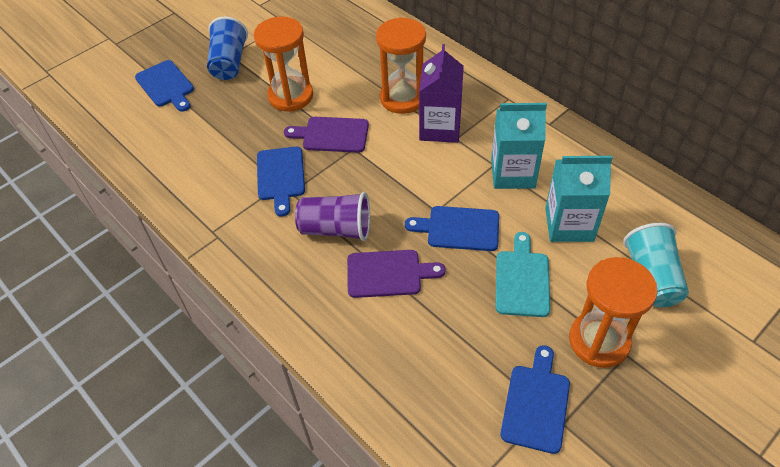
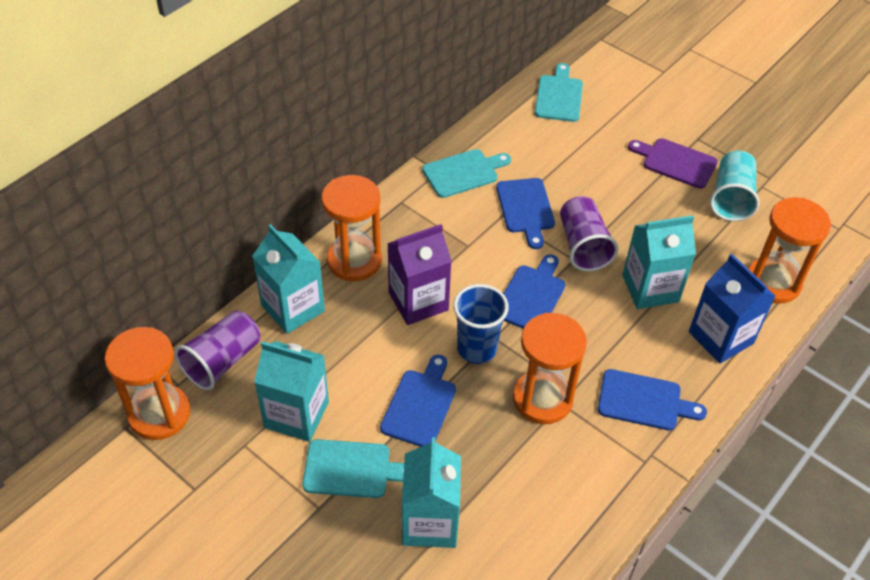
blue carton: none = 0 -> [689,254,775,364] = 1
orange hourglass: [254,17,313,112] [376,17,426,114] [569,257,658,368] = 3 -> [105,327,190,440] [321,175,382,281] [513,313,587,424] [748,197,831,304] = 4
purple cup: [295,192,370,241] = 1 -> [174,311,260,390] [560,196,619,272] = 2
purple cutting board: [284,117,369,153] [347,250,446,298] = 2 -> [628,138,718,189] = 1
turquoise carton: [491,103,547,189] [545,156,613,242] = 2 -> [252,224,325,334] [254,341,329,442] [402,437,461,548] [622,215,696,309] = 4
turquoise cutting board: [496,232,550,317] = 1 -> [302,439,404,498] [422,149,511,198] [535,63,583,122] = 3

